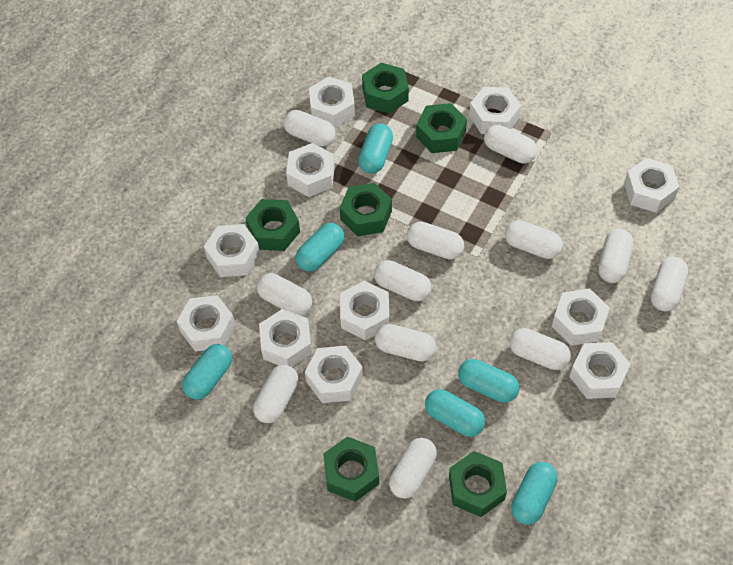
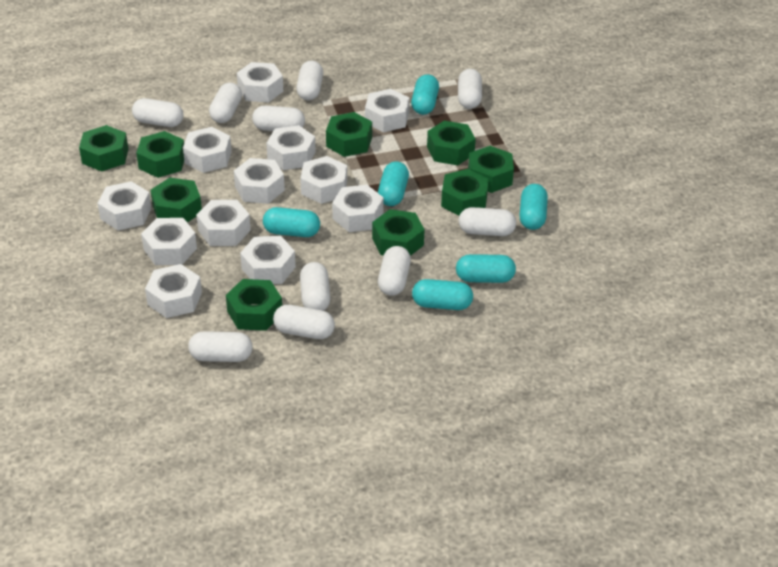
green nut: [245,199,300,251] [323,436,379,502] [340,183,392,236] [362,63,409,114] [416,103,467,153] [449,451,507,517] = 6 -> [79,125,128,172] [136,131,184,178] [151,178,202,222] [226,279,282,331] [326,112,372,157] [372,209,425,256] [427,121,476,165] [441,169,489,216] [468,146,514,193] = 9
white capsule: [253,365,298,423] [257,273,312,316] [283,110,335,147] [374,260,431,301] [375,324,436,361] [389,438,437,499] [407,222,464,259] [484,125,537,164] [505,220,563,259] [509,328,571,370] [598,229,633,283] [651,257,688,312] = 12 -> [132,98,184,127] [188,331,253,362] [209,83,242,123] [252,106,305,131] [273,305,335,339] [296,61,323,100] [300,262,330,311] [378,246,411,296] [458,69,482,109] [459,207,516,236] = 10
white nut: [177,295,236,352] [204,224,260,277] [259,309,312,367] [286,143,335,197] [305,346,363,403] [309,76,355,128] [340,281,389,340] [469,87,521,134] [552,288,610,346] [569,342,631,399] [624,158,679,213] = 11 -> [97,181,151,230] [141,218,197,265] [145,264,202,318] [183,127,232,173] [196,200,251,246] [234,158,285,204] [237,62,283,102] [240,236,296,284] [266,125,316,170] [300,156,347,204] [332,185,384,232] [365,89,409,132] = 12

